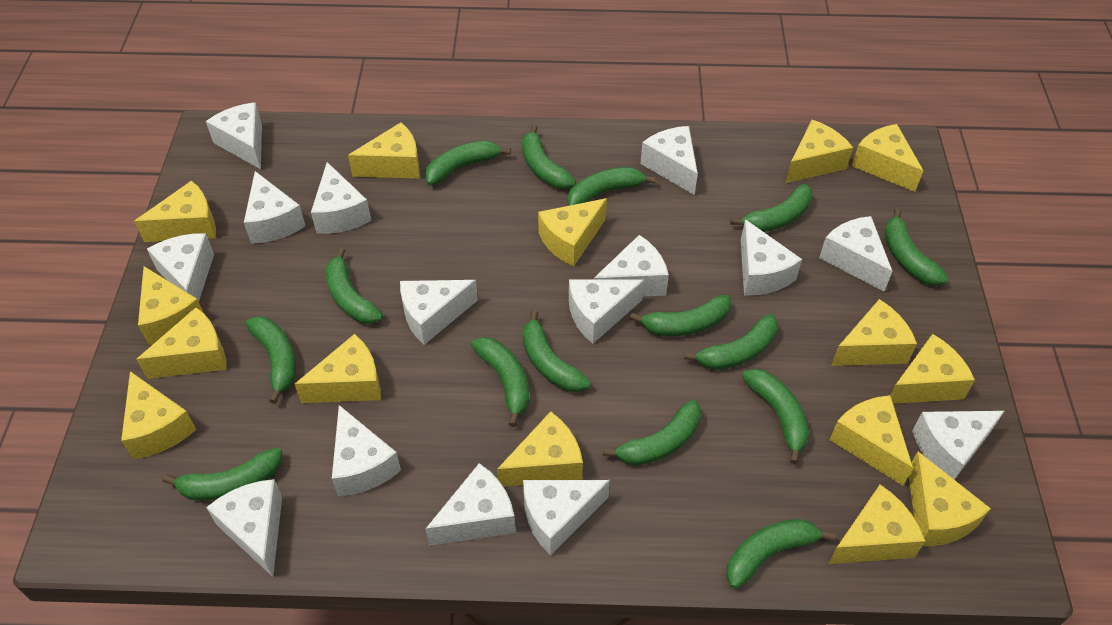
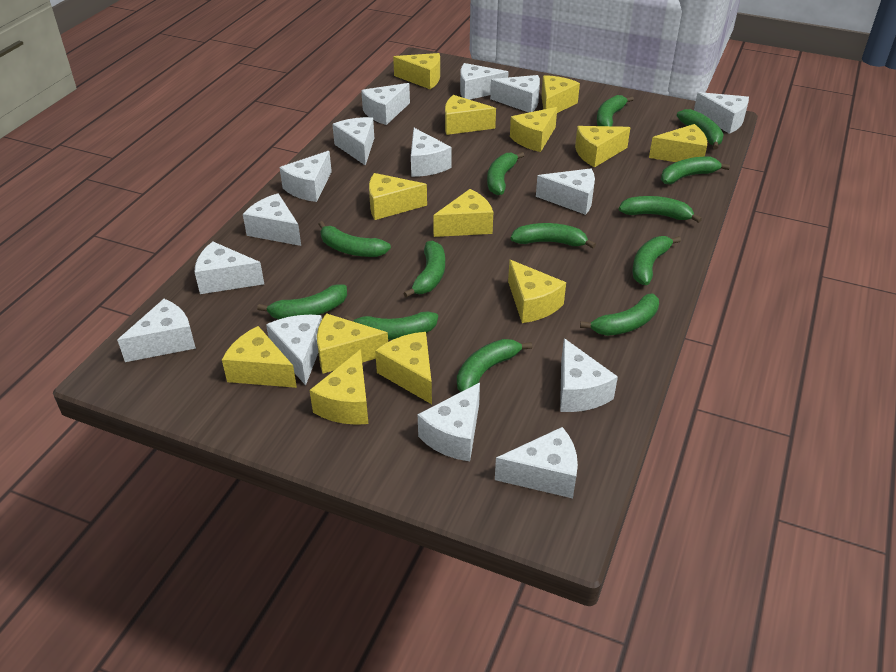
green banana: [162,448,282,501] [246,316,296,404] [325,248,383,324] [425,140,511,185] [471,337,529,427] [522,125,576,189] [522,310,591,392] [567,167,656,206] [603,400,701,466] [630,295,731,336] [684,314,778,370] [726,519,835,589] [730,184,813,232] [742,369,810,464] [884,209,948,286] = 15 -> [257,284,347,319] [318,221,391,257] [344,312,438,340] [403,241,445,298] [457,339,532,392] [487,152,525,195] [510,223,596,248] [580,294,659,336] [597,95,634,126] [619,196,702,223] [632,236,681,285] [661,157,730,184] [677,109,724,149] = 13
yellow cheese: [121,371,196,459] [134,181,216,242] [136,307,227,379] [138,266,203,345] [295,334,381,403] [348,122,420,179] [497,411,583,487] [538,198,607,266] [786,120,853,183] [828,485,925,564] [830,395,913,486] [831,299,917,366] [852,124,923,192] [890,334,975,404] [909,451,991,546] = 15 -> [222,326,297,388] [310,349,368,425] [317,313,388,374] [369,173,427,220] [375,332,432,404] [393,53,440,89] [433,189,493,237] [445,95,496,135] [508,260,566,323] [510,107,557,152] [541,75,580,113] [575,126,631,168] [649,124,707,162] = 13

